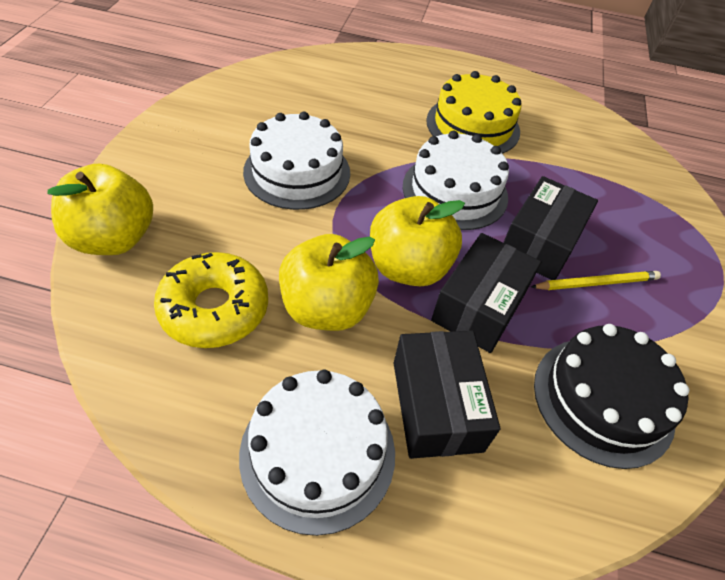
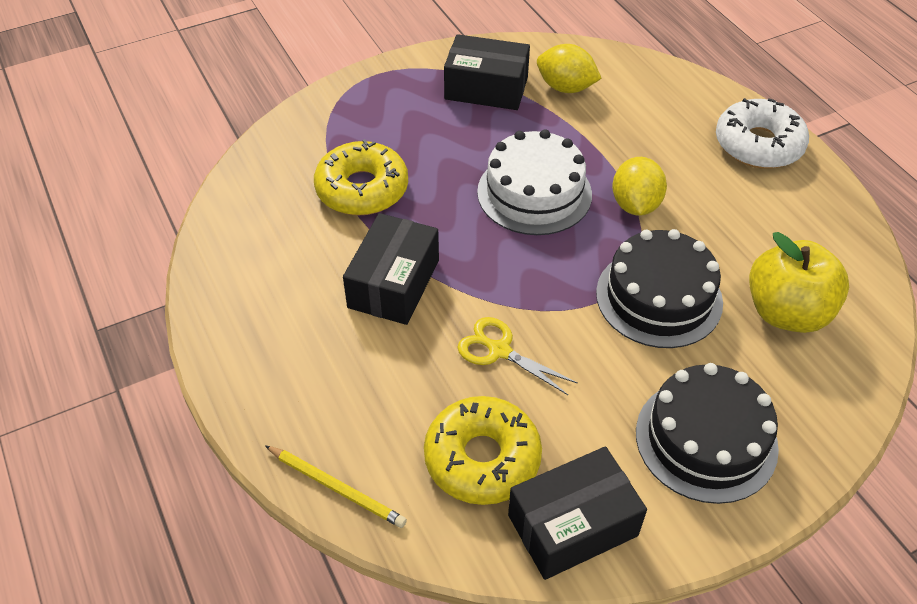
black cake: [534,324,689,469] = 1 -> [596,229,723,348] [636,363,779,504] = 2
white cake: [239,370,395,536] [243,112,350,210] [403,131,509,230] = 3 -> [477,129,592,235] = 1
white donut: none = 0 -> [716,98,809,169] = 1
yellow apple: [48,164,153,255] [279,234,379,331] [370,196,465,286] = 3 -> [749,232,849,333] = 1
yellow cake: [426,71,522,154] = 1 -> none = 0
yellow donut: [154,252,268,348] = 1 -> [314,139,408,216] [424,396,542,505] = 2
yellow lemon: none = 0 -> [537,44,602,93] [612,157,667,216] = 2
yellow scissors: none = 0 -> [457,317,578,395] = 1

